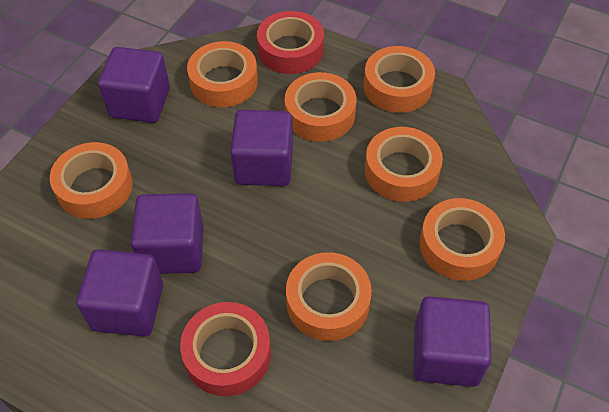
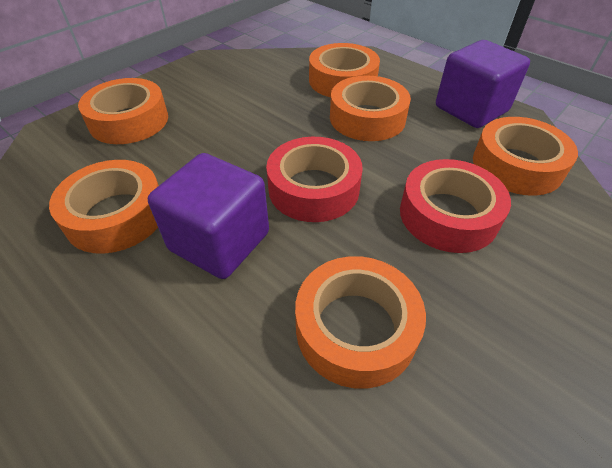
orange tape: [50,142,133,219] [187,41,258,107] [285,72,356,142] [286,252,372,341] [364,46,435,113] [365,127,443,202] [419,198,505,281] = 7 -> [49,160,159,254] [78,78,168,144] [295,256,426,389] [309,43,380,97] [330,75,411,141] [473,117,578,196] = 6
purple cube: [76,249,163,337] [98,47,170,123] [131,193,204,274] [230,110,293,186] [413,296,492,387] = 5 -> [148,153,269,279] [436,40,530,128] = 2

